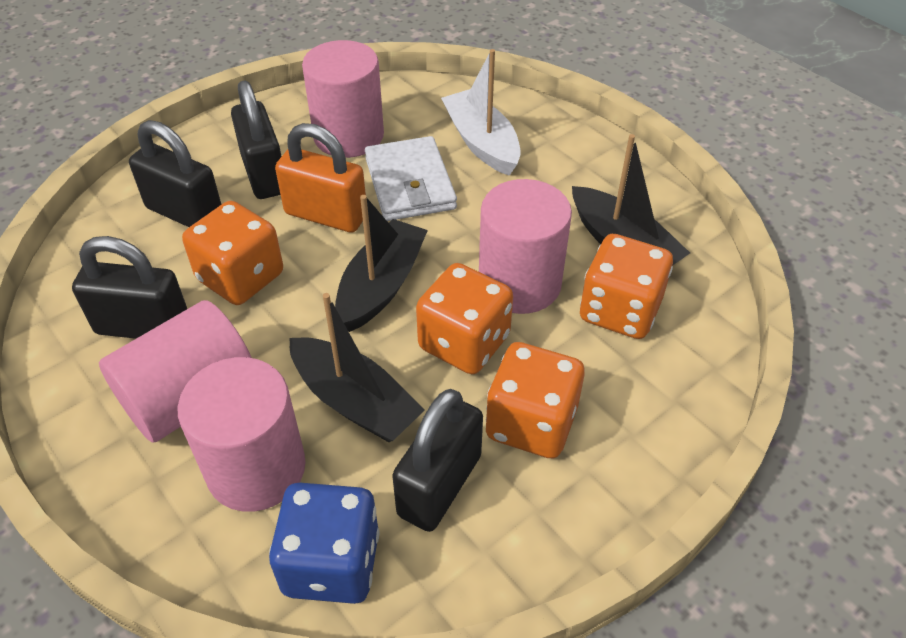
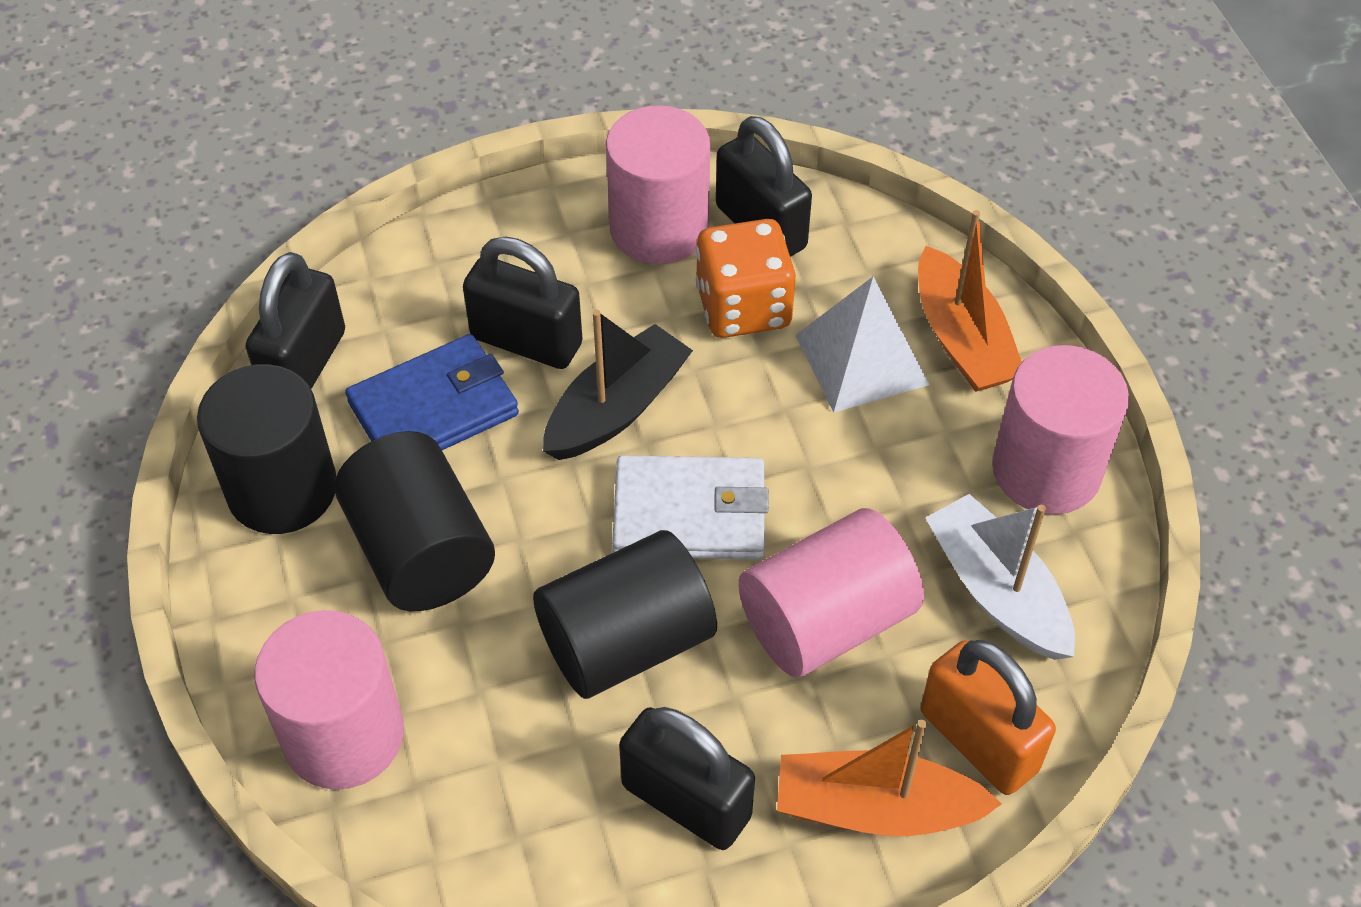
black boat: [289,293,425,442] [335,195,428,332] [572,134,690,265] = 3 -> [543,310,693,460] = 1
black cylinder: none = 0 -> [197,364,336,534] [335,431,495,611] [533,530,717,699] = 3
blue dice: [269,482,379,604] = 1 -> none = 0
blue wallet: none = 0 -> [345,334,519,450] = 1
orange boat: none = 0 -> [777,720,1002,836] [918,210,1022,392] = 2
orange dice: [182,201,283,305] [416,263,513,374] [486,342,585,458] [580,234,673,339] = 4 -> [696,219,796,338] = 1
white pyramid: none = 0 -> [795,276,929,413] = 1

